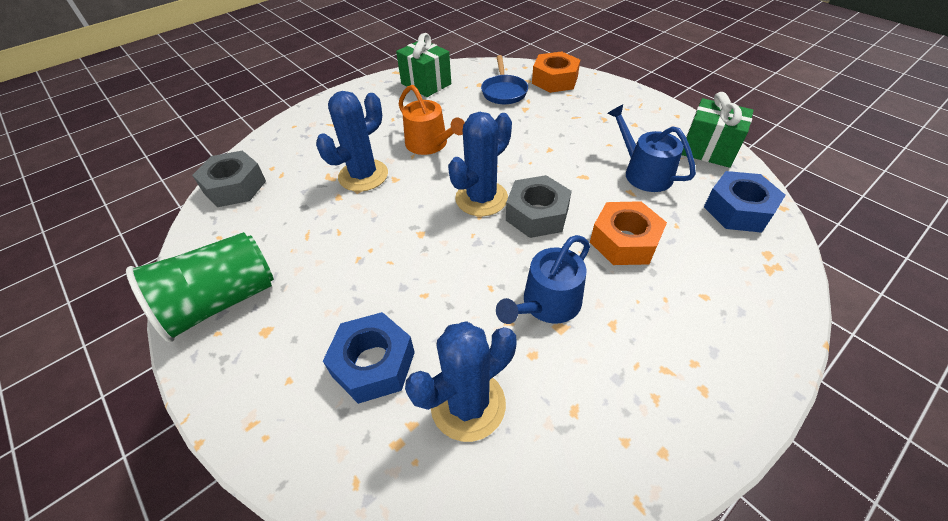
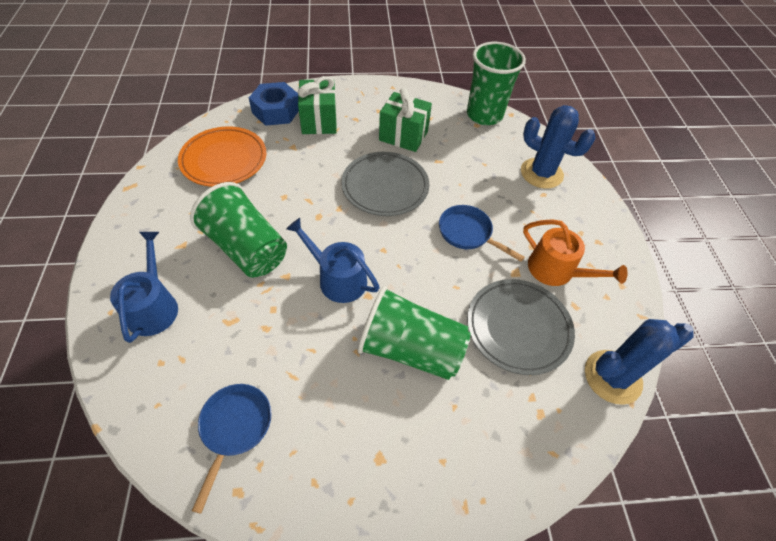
blue cactus: [316,91,388,192] [405,321,517,442] [448,112,512,216] = 3 -> [521,105,596,189] [585,319,694,405] = 2
blue nut: [323,312,415,404] [704,171,786,233] = 2 -> [249,82,299,126] = 1
blue pan: [481,55,528,104] = 1 -> [192,384,272,514] [439,205,525,262] = 2
green cup: [126,232,274,342] = 1 -> [190,182,287,278] [358,286,471,380] [467,42,526,125] = 3
grey nut: [192,150,266,207] [506,175,572,238] = 2 -> none = 0
grey plate: none = 0 -> [341,152,429,216] [467,279,575,375] = 2
orange nut: [532,51,580,93] [590,201,667,265] = 2 -> none = 0
orange plate: none = 0 -> [178,126,266,187] = 1

